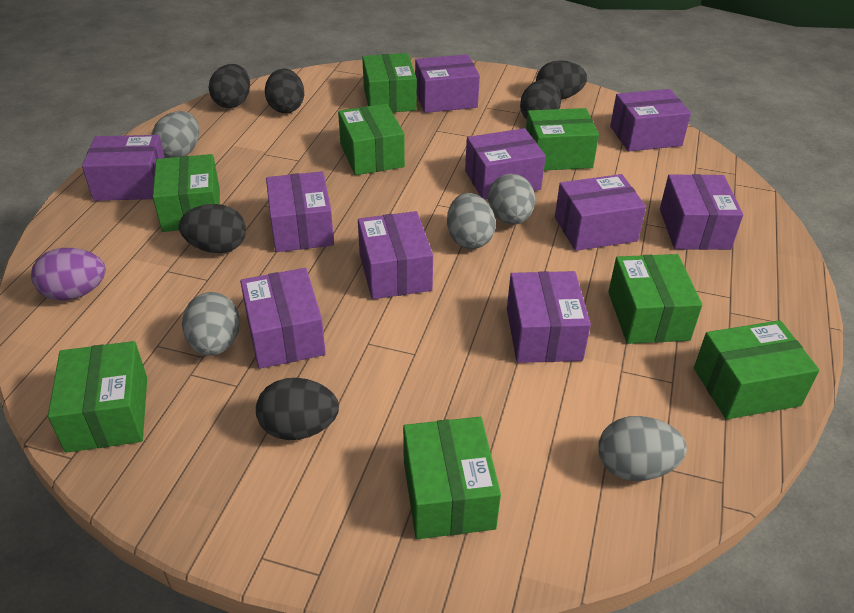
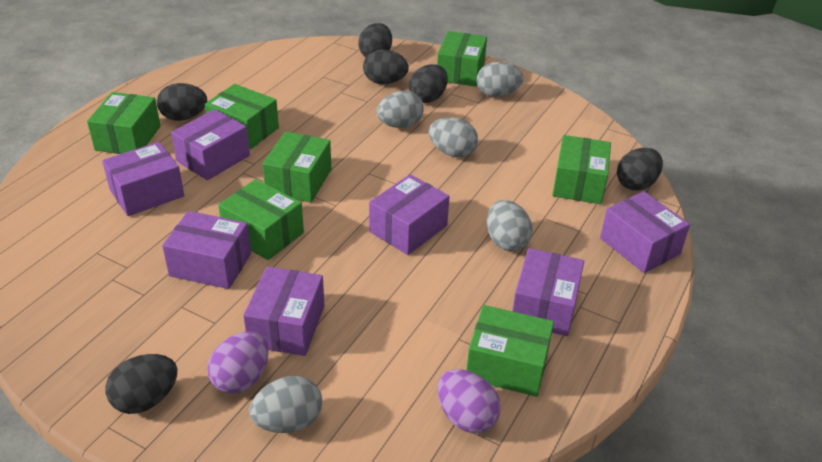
green box: [48,341,147,453] [153,154,220,232] [338,104,405,175] [362,53,417,113] [403,417,501,539] [526,108,599,170] [608,254,702,344] [694,320,819,419] = 8 -> [87,92,161,154] [205,84,279,149] [218,179,304,260] [263,132,331,203] [437,31,487,87] [467,305,554,397] [552,135,611,204] = 7
purple box: [82,135,165,201] [240,268,326,369] [266,171,334,252] [358,211,433,299] [415,54,480,113] [465,128,546,199] [507,271,591,363] [555,174,646,251] [610,89,691,152] [660,174,743,250] = 10 -> [102,142,184,216] [162,211,251,289] [171,109,250,180] [243,266,324,356] [369,174,450,255] [512,248,584,336] [600,191,690,273] = 7
purple egg: [31,248,106,301] = 1 -> [208,331,269,394] [437,369,501,433] = 2

